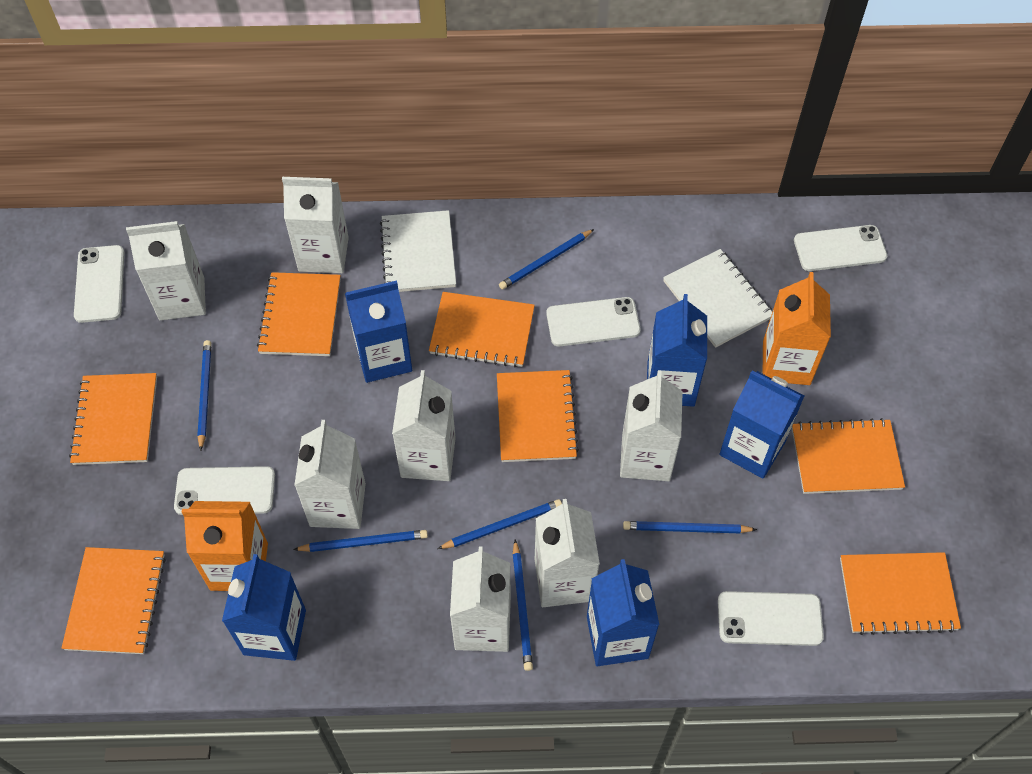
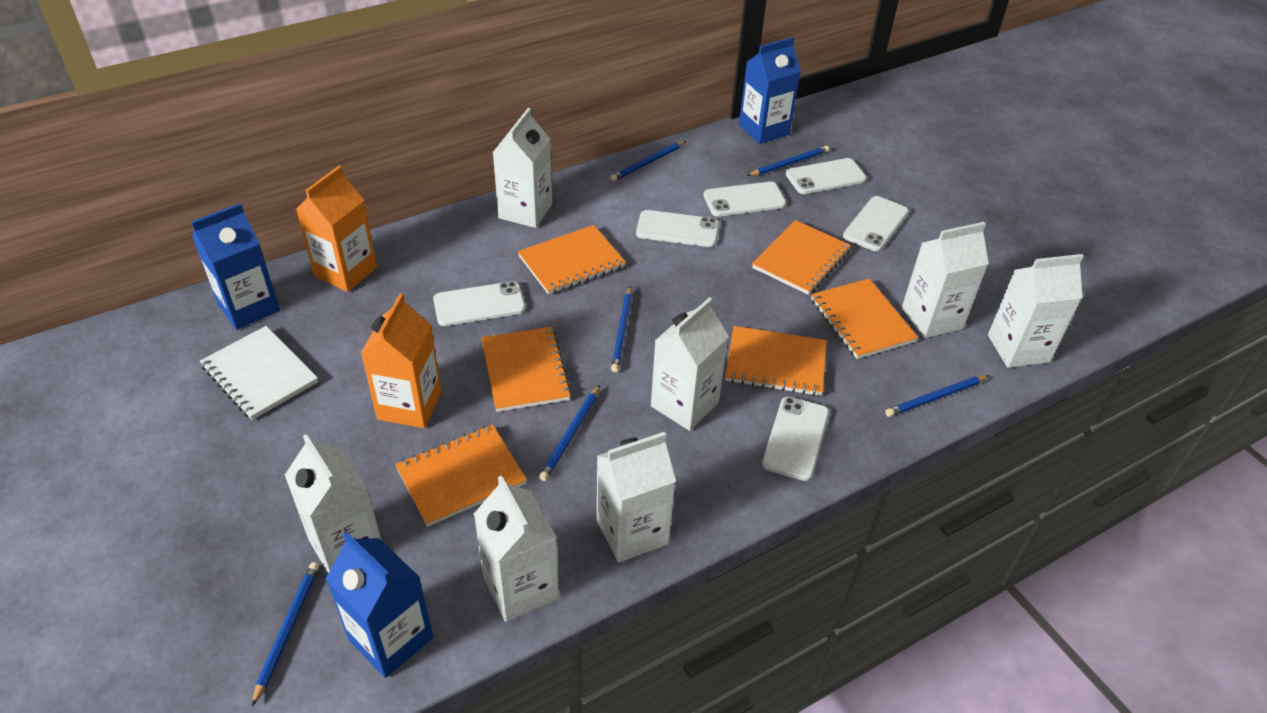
blue carton: [222,554,306,661] [345,281,412,383] [587,559,660,666] [647,294,707,407] [719,370,804,479] = 5 -> [191,203,280,330] [326,532,433,678] [739,37,801,144] = 3
orange notebook: [62,547,166,654] [69,373,157,465] [257,272,341,356] [429,292,535,368] [497,370,579,462] [792,418,905,494] [840,552,961,635] = 7 -> [395,425,527,527] [481,327,572,412] [518,225,626,294] [725,326,827,396] [752,220,851,295] [811,279,918,359] = 6
white notebook: [380,210,456,292] [663,249,772,348] = 2 -> [200,326,318,420] = 1
white phone: [74,245,124,323] [174,466,275,515] [546,297,641,346] [718,591,824,646] [794,225,887,271] = 5 -> [433,281,525,326] [636,210,719,247] [704,182,786,216] [762,397,829,481] [786,158,867,194] [843,196,909,252] = 6

